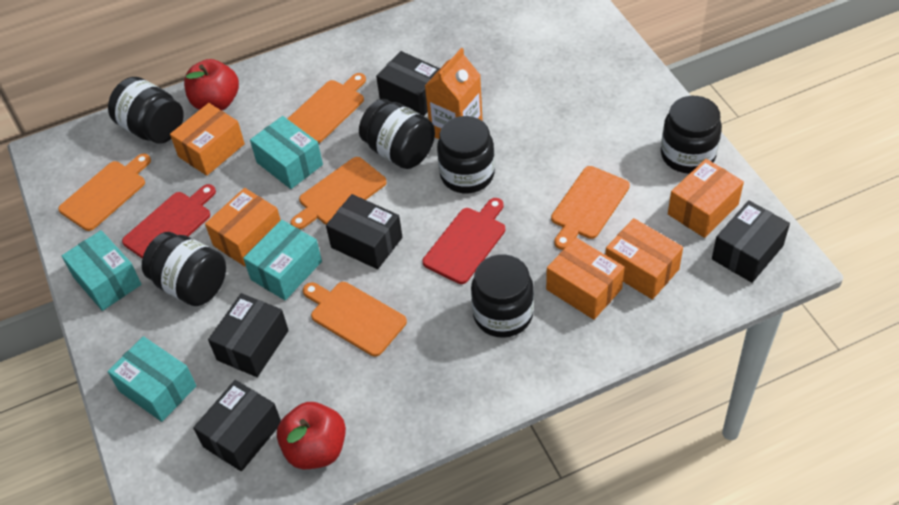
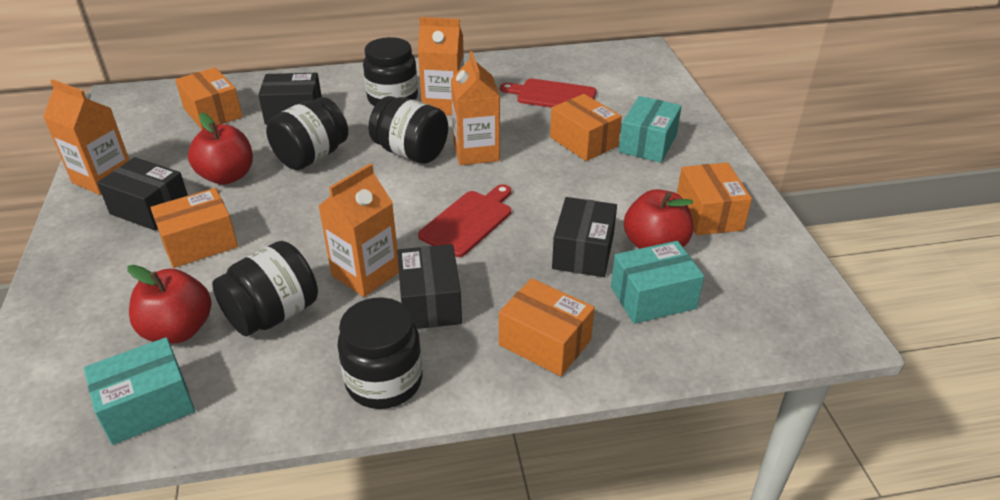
black box: [193,380,281,471] [208,293,289,377] [326,194,402,269] [376,51,440,116] [712,200,790,283] = 5 -> [97,157,188,231] [258,73,322,125] [397,244,462,329] [552,197,617,277] = 4
black jar: [108,77,184,144] [142,232,226,306] [359,99,435,169] [437,116,495,193] [471,254,534,338] [661,96,722,174] = 6 -> [212,241,318,336] [266,97,348,170] [337,297,423,409] [363,37,418,106] [369,96,448,164] = 5
orange carton: [425,48,483,139] = 1 -> [43,79,129,195] [318,163,399,297] [418,17,464,115] [451,51,500,165] = 4
orange cutting board: [58,154,151,231] [288,73,366,143] [290,157,387,230] [303,282,407,357] [551,166,630,250] = 5 -> none = 0
red apple: [184,59,239,110] [277,402,346,469] = 2 -> [128,265,211,343] [188,113,253,185] [624,189,694,249] = 3
turquoise box: [62,230,142,311] [108,336,196,422] [243,220,322,300] [250,116,323,189] = 4 -> [84,337,195,445] [611,241,704,324] [619,96,682,163] = 3

